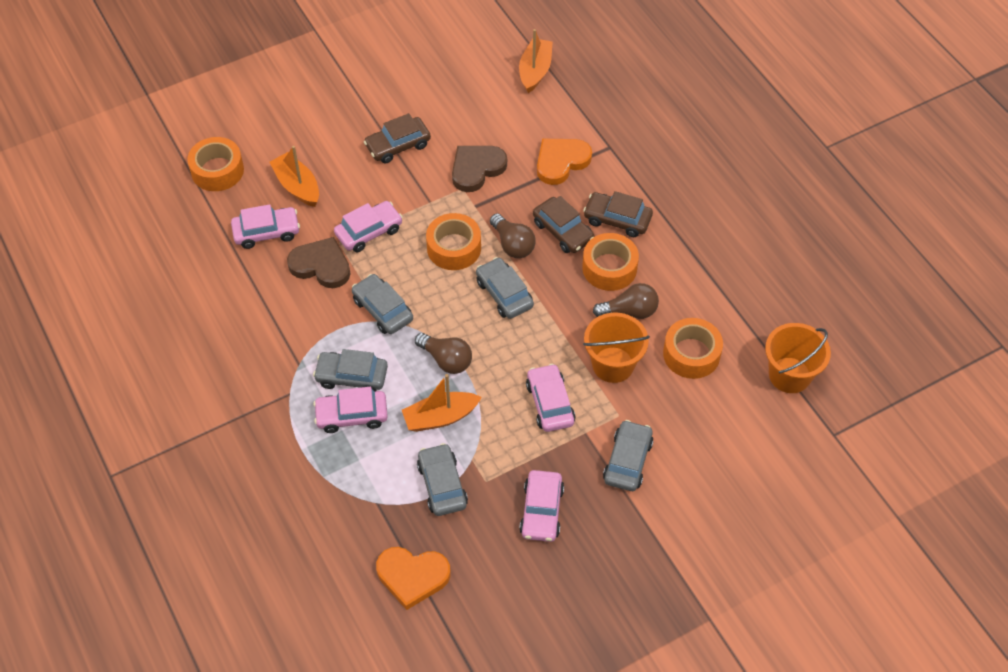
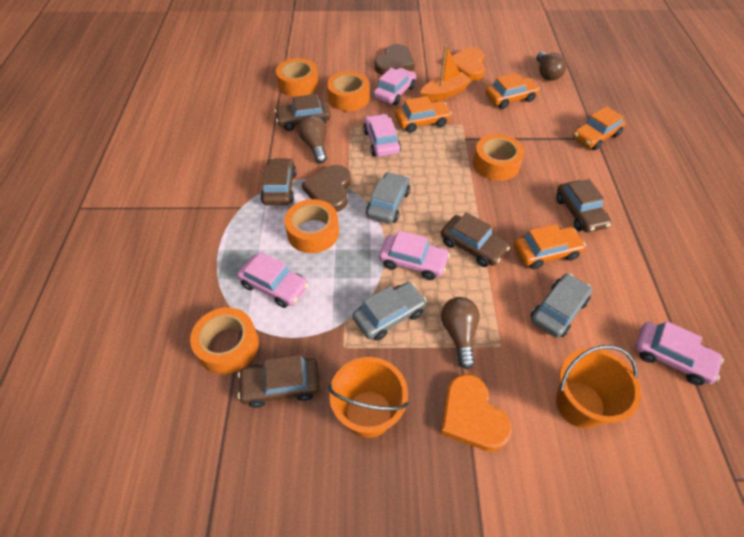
brown car: [364,113,431,163] [533,196,595,253] [583,191,653,237] = 3 -> [238,355,320,408] [260,158,297,205] [275,94,330,131] [441,212,510,267] [556,179,612,233] = 5
grey car: [313,349,388,391] [352,274,413,334] [417,443,468,516] [476,257,534,319] [603,420,653,491] = 5 -> [352,282,427,341] [366,172,410,224] [531,273,592,338] = 3
orange boat: [269,146,319,207] [402,374,482,432] [519,29,552,93] = 3 -> [420,45,472,102] = 1
orange car: none = 0 -> [395,96,452,133] [486,73,540,109] [514,224,586,269] [573,106,626,150] = 4
orange tape: [187,137,244,191] [426,213,481,270] [582,233,639,291] [663,318,723,379] = 4 -> [190,307,259,374] [276,58,319,97] [284,199,339,253] [327,71,369,111] [473,134,524,181] = 5

